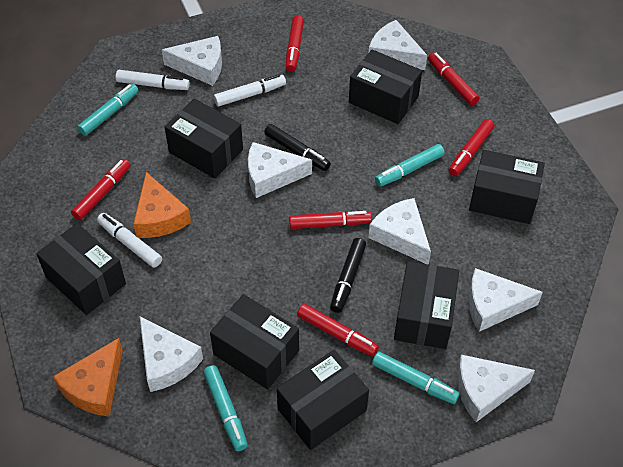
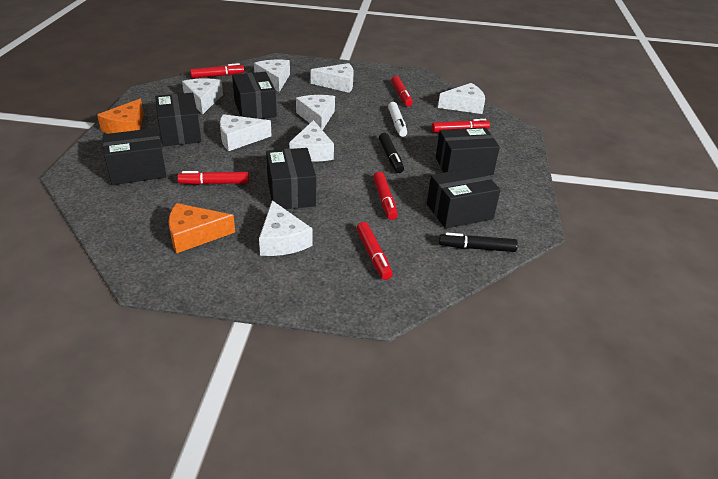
black box: [36,223,126,315] [165,99,243,179] [210,294,299,390] [277,350,369,450] [349,49,422,124] [394,261,459,349] [469,150,545,224] = 7 -> [103,128,167,185] [155,93,201,146] [232,72,277,119] [266,148,316,209] [427,167,501,229] [436,127,500,175] = 6
turquoise marker: [77,84,139,136] [203,365,248,451] [372,352,460,404] [375,144,445,187] = 4 -> none = 0
white cheese: [140,317,203,392] [162,36,222,86] [248,142,312,198] [369,20,427,70] [369,198,431,264] [457,355,535,422] [468,268,543,332] = 7 -> [182,78,223,114] [220,114,272,151] [254,60,290,92] [259,200,312,256] [289,120,334,162] [296,95,335,130] [311,63,354,93] [438,83,485,114] = 8
white marker: [97,213,162,268] [116,70,190,90] [214,74,286,107] = 3 -> [388,102,407,137] = 1

